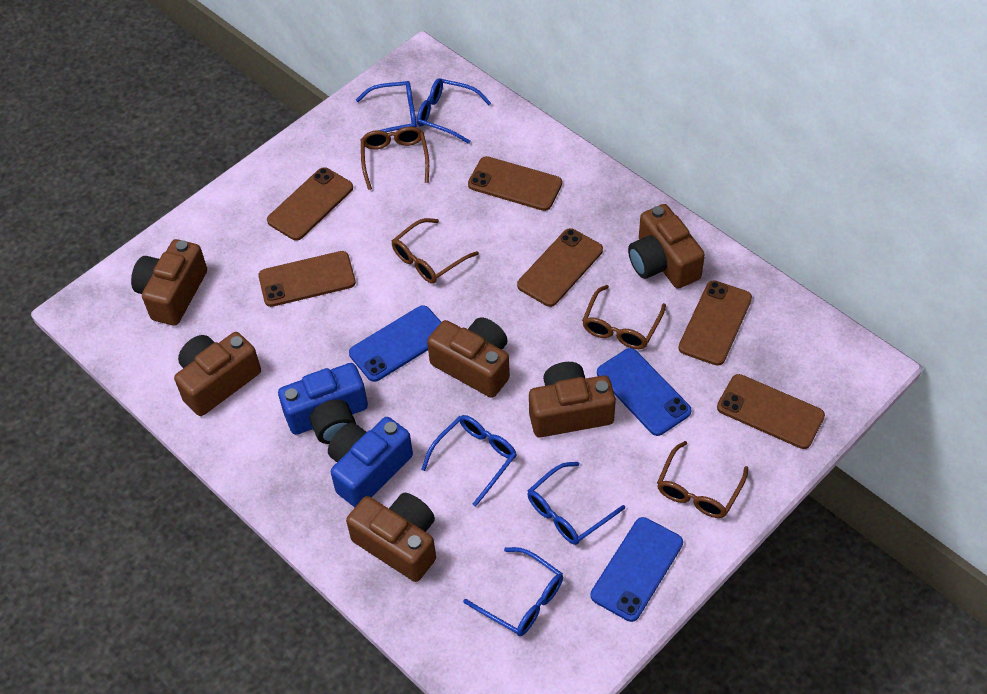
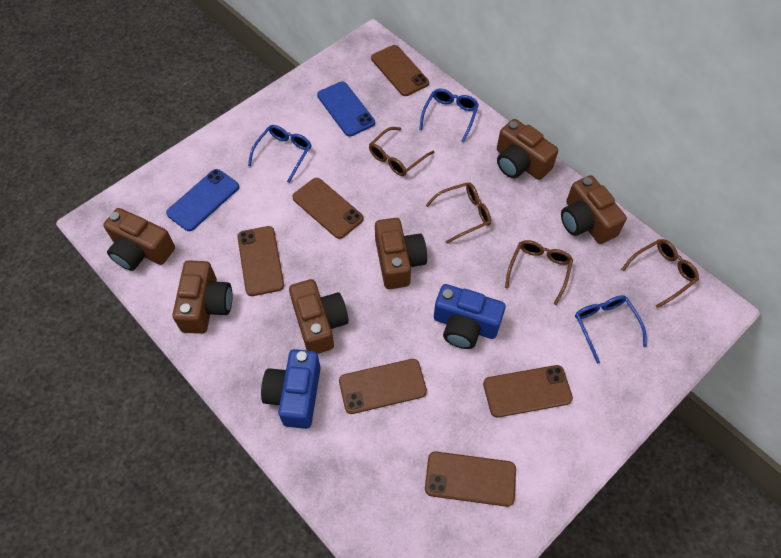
blue glasses: [356,81,417,132] [417,78,491,144] [421,415,517,507] [463,547,563,636] [527,462,625,545] = 5 -> [248,125,312,183] [419,88,479,142] [575,295,647,364] = 3
blue phone: [349,305,441,382] [591,517,683,622] [597,348,692,436] = 3 -> [166,169,239,231] [317,82,375,137] = 2

